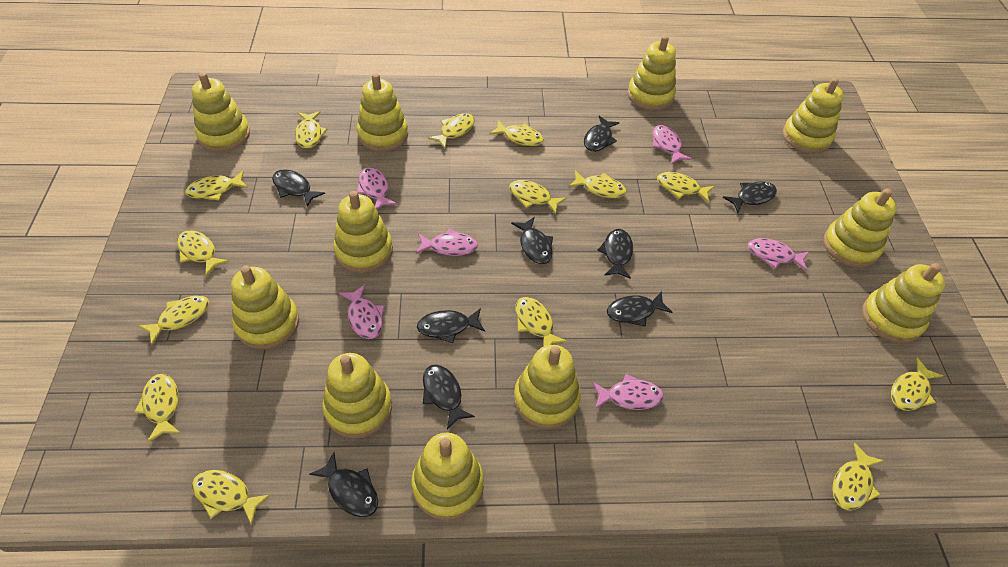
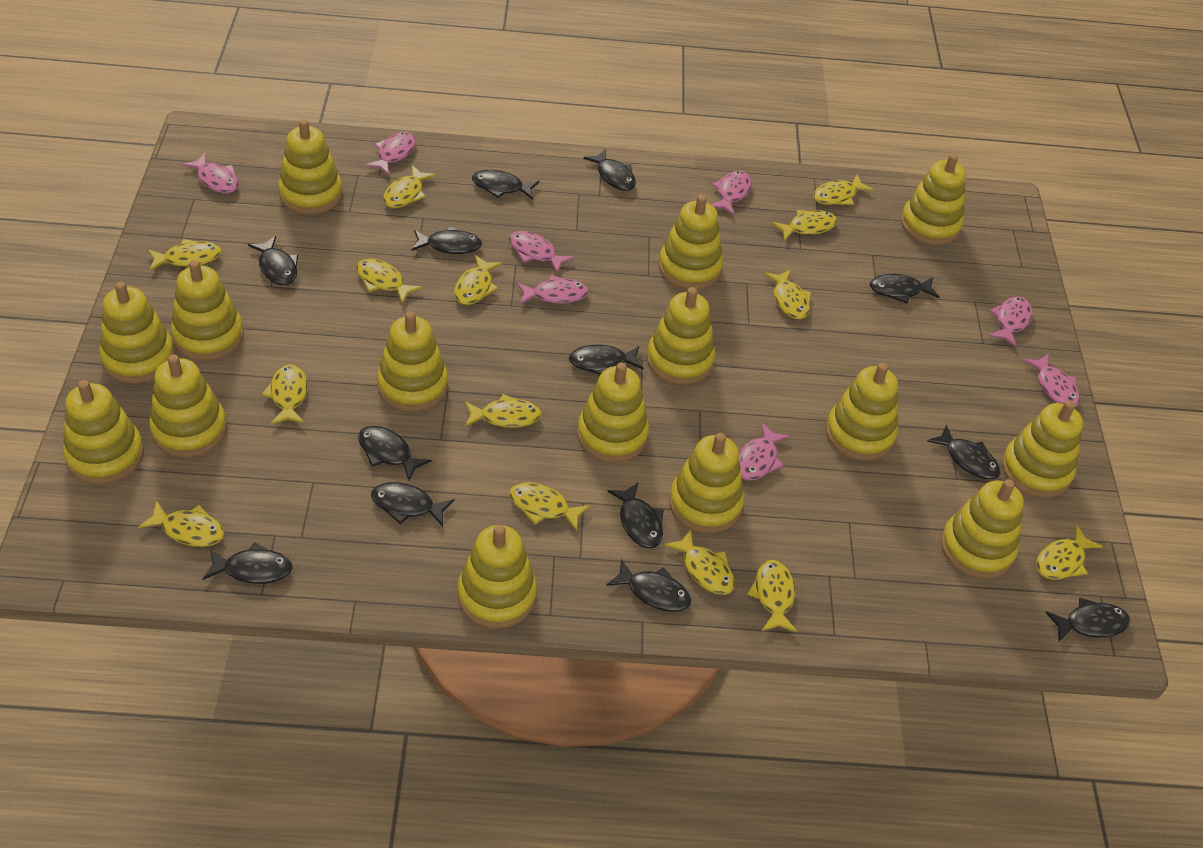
black fish: [272,169,325,207] [309,452,378,517] [417,308,485,343] [423,364,475,429] [511,217,553,264] [584,116,619,152] [598,229,633,279] [607,291,672,327] [723,181,777,213] = 9 -> [203,542,292,584] [248,236,298,285] [358,426,431,481] [371,482,454,526] [411,226,482,254] [472,170,539,200] [569,344,644,375] [583,149,636,191] [606,559,691,612] [607,483,663,548] [870,274,939,304] [927,425,1000,479] [1045,598,1130,642] = 13
pink fish: [339,284,384,339] [357,167,397,210] [416,229,478,256] [592,374,664,410] [653,125,692,164] [748,238,809,271] = 6 -> [182,153,239,193] [365,132,416,175] [509,231,574,273] [517,275,589,305] [711,170,751,215] [739,422,790,481] [988,296,1032,347] [1023,353,1080,407] = 8
yellow stacking toy: [192,72,250,152] [231,266,299,349] [322,353,392,439] [333,191,393,273] [357,73,408,152] [411,433,484,520] [514,345,581,429] [628,35,676,110] [783,78,844,154] [824,188,897,268] [862,263,945,343] = 11 -> [63,380,144,484] [99,282,175,383] [149,355,227,458] [171,260,244,361] [278,119,343,215] [377,311,448,412] [457,525,537,629] [577,362,649,462] [647,287,716,385] [659,195,723,289] [669,433,744,533] [826,363,898,461] [901,154,966,245] [941,479,1024,579] [1002,400,1083,498] = 15

